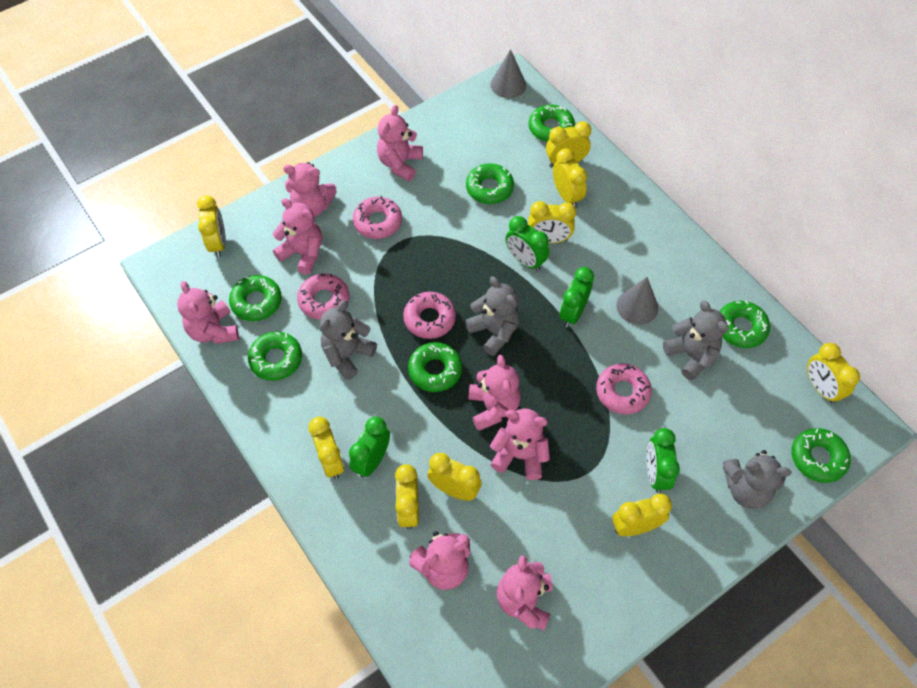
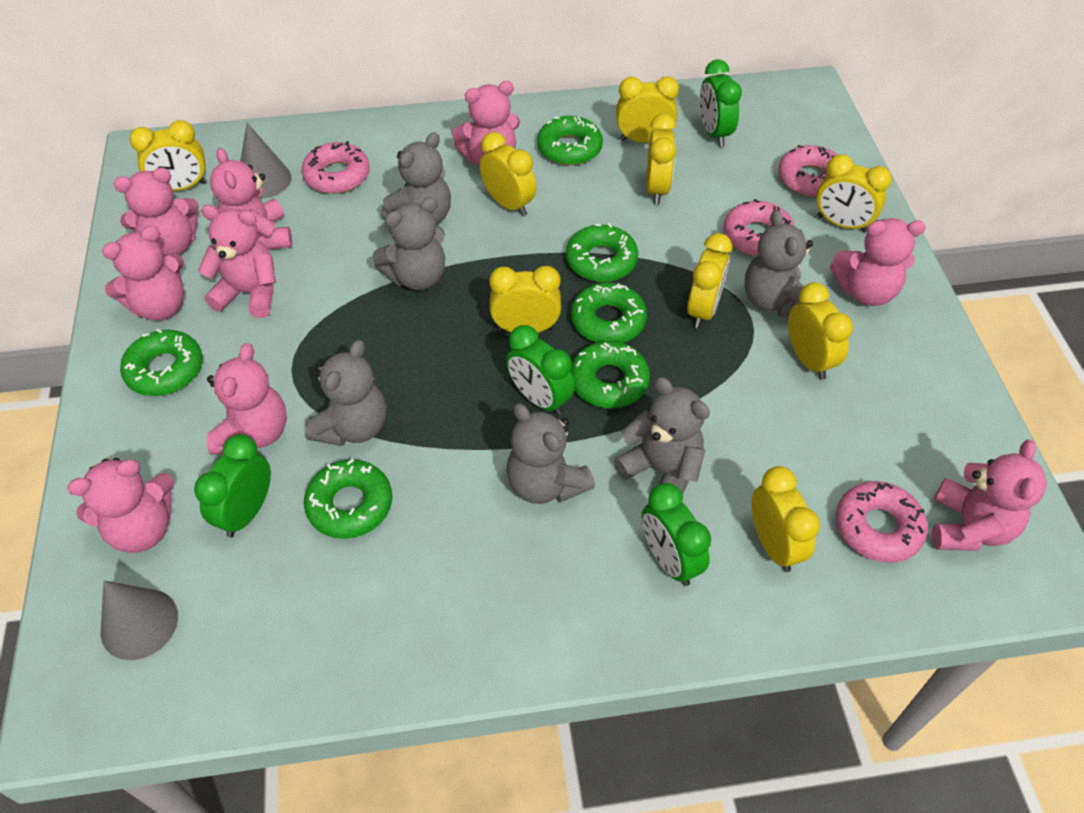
green donut: [229,275,282,321] [248,331,302,381] [408,342,462,392] [466,163,514,204] [529,105,575,142] [720,300,770,348] [791,428,851,483] = 7 -> [120,329,203,396] [304,459,392,539] [537,116,603,165] [566,223,638,282] [571,283,647,343] [571,341,650,409] = 6
grey teddy bear: [320,300,377,380] [465,276,520,356] [663,301,729,381] [723,450,791,509] = 4 -> [305,340,386,446] [372,197,445,290] [381,132,451,225] [506,403,595,504] [614,377,710,495] [744,210,813,317] = 6
pink teddy bear: [177,281,239,344] [273,198,322,275] [283,162,337,217] [377,105,423,181] [409,531,470,590] [469,355,521,431] [490,408,550,480] [497,555,553,630] = 8 -> [67,458,174,553] [102,226,184,321] [114,168,199,256] [198,205,276,318] [207,343,287,455] [210,148,292,249] [452,81,520,165] [830,218,926,306] [932,440,1047,551] = 9

